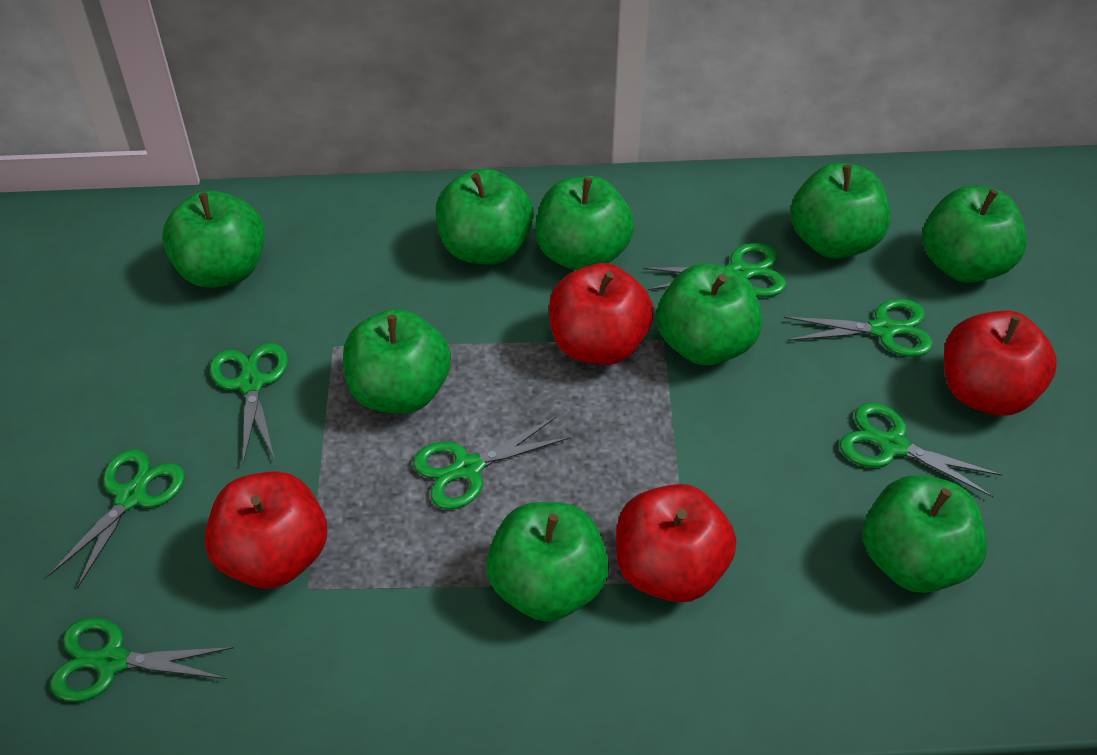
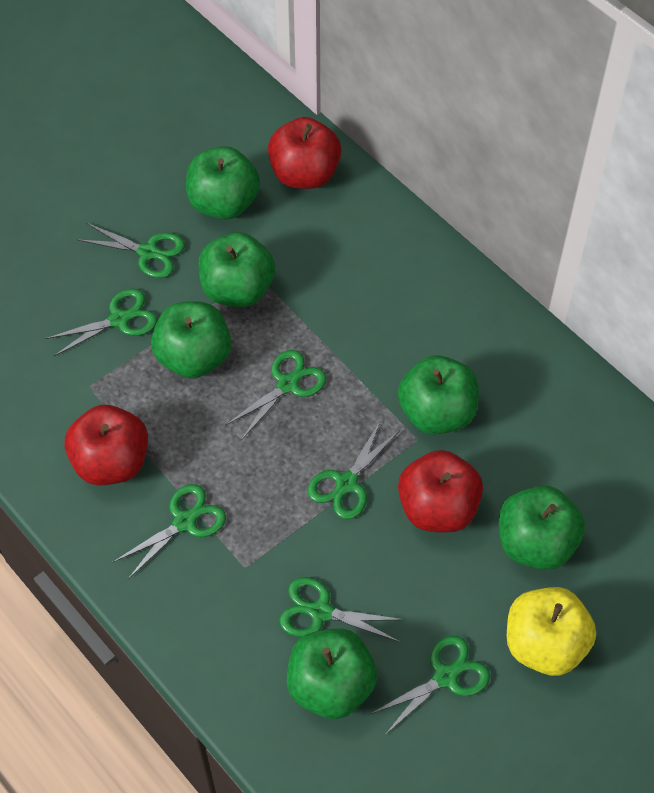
green apple: [162,190,265,288] [343,309,451,414] [436,169,534,264] [486,502,609,622] [535,176,634,270] [657,264,763,365] [791,163,891,259] [863,475,988,593] [923,186,1027,283] = 9 -> [151,301,231,379] [186,146,260,219] [198,232,275,307] [287,628,377,719] [398,355,479,435] [499,485,585,570] = 6
red apple: [205,471,327,589] [549,263,654,365] [616,484,737,602] [944,311,1057,416] = 4 -> [64,405,148,485] [268,117,341,189] [398,450,483,533] = 3
yellow apple: none = 0 -> [507,587,596,676] = 1

